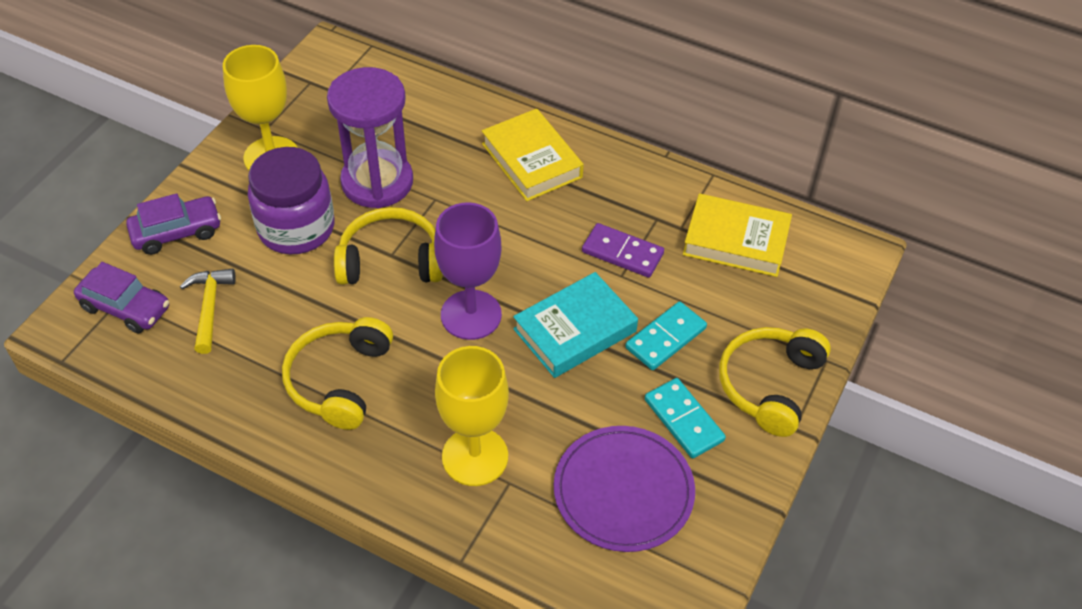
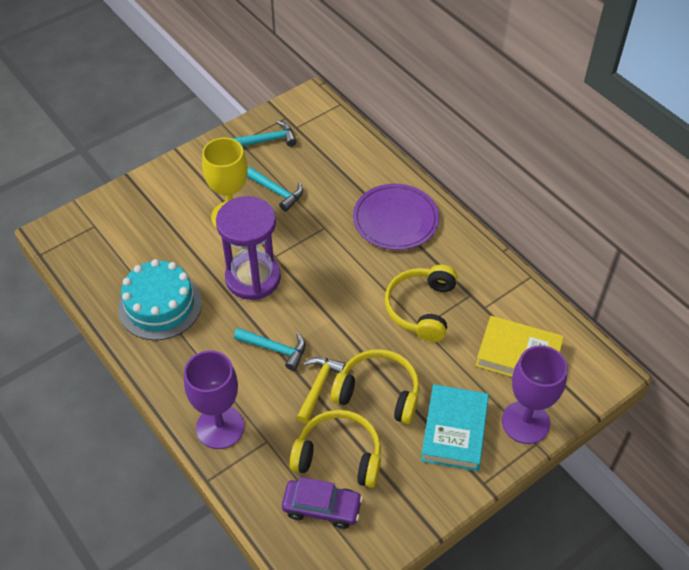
purple car: [74,262,169,333] [126,193,221,255] = 2 -> [282,477,363,529] = 1
purple domino: [582,223,664,278] = 1 -> none = 0
purple goblet: [434,202,502,340] = 1 -> [184,351,244,449] [502,345,568,444] = 2
purple jar: [248,147,335,254] = 1 -> none = 0
turquoise cake: none = 0 -> [118,259,202,340] = 1
turquoise domino: [625,301,707,370] [645,378,726,458] = 2 -> none = 0
turquoise hammer: none = 0 -> [232,120,297,147] [234,328,305,371] [247,167,303,212] = 3
yellow book: [482,109,584,201] [683,193,792,277] = 2 -> [475,316,564,377] = 1
yellow goblet: [223,45,298,170] [435,346,509,486] = 2 -> [202,138,248,228] = 1

